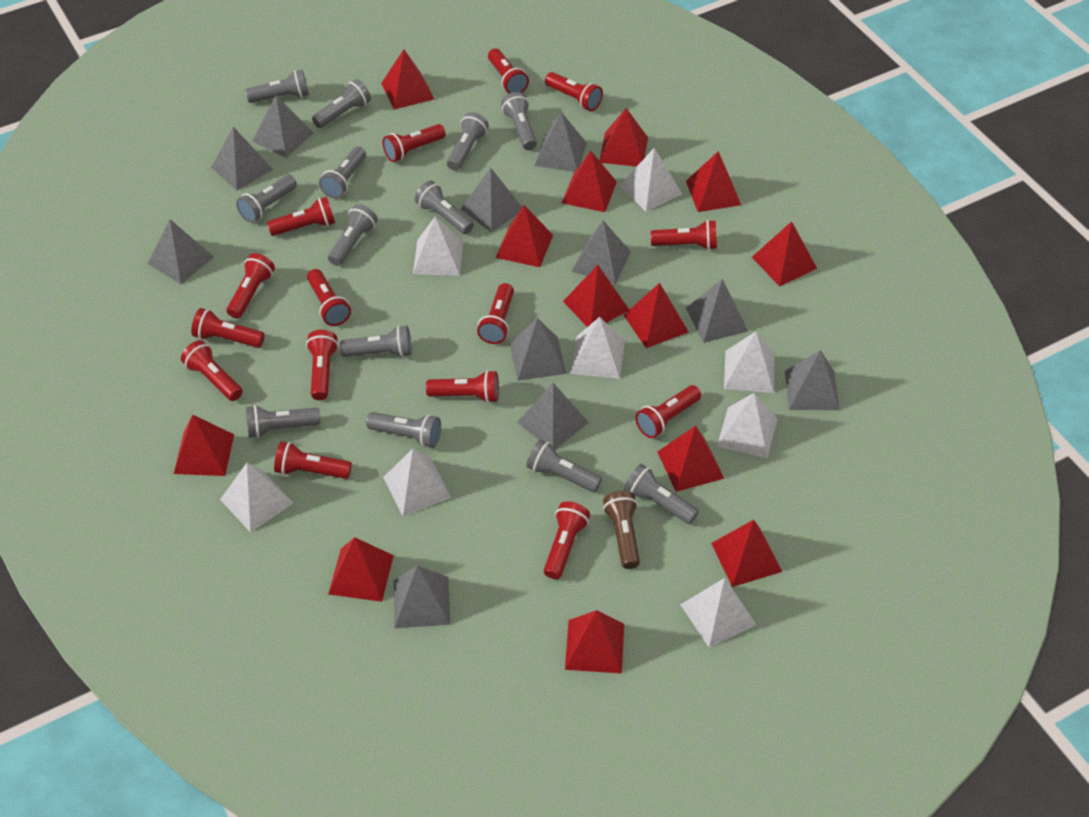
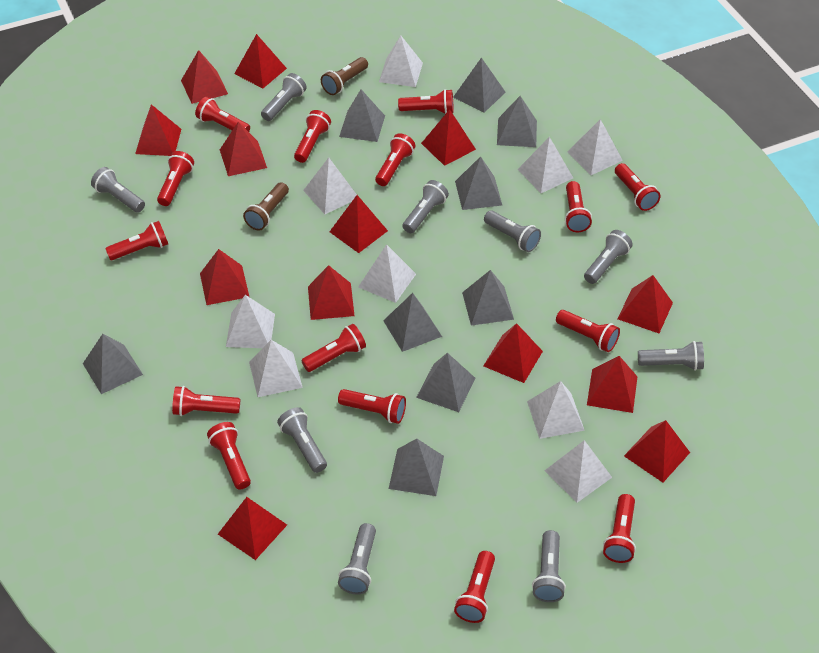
brown flashlight: [603,491,640,569] = 1 -> [243,182,289,231] [321,57,368,95] = 2
grey flashlight: [236,175,297,223] [245,70,309,103] [246,405,320,438] [312,79,371,128] [319,147,366,199] [328,204,378,266] [340,325,412,357] [366,412,441,448] [415,181,474,234] [447,112,489,171] [501,92,537,150] [526,439,602,492] [624,464,699,524] = 13 -> [91,167,145,213] [261,73,307,121] [277,407,327,473] [338,523,376,595] [403,180,449,233] [484,210,541,252] [532,530,566,602] [584,230,633,284] [638,341,704,371] = 9
grey pyramid: [148,219,214,284] [211,127,273,190] [253,95,313,158] [394,565,450,628] [460,168,522,233] [509,318,566,381] [517,383,589,450] [535,112,587,172] [572,221,631,284] [686,279,748,343] [785,350,839,410] = 11 -> [83,334,143,394] [339,89,385,142] [383,293,442,352] [389,439,444,496] [416,353,476,412] [453,58,506,113] [455,156,502,210] [462,270,514,326] [497,96,537,147] = 9
white pyramid: [220,463,293,532] [383,449,452,516] [413,217,463,276] [570,317,625,379] [620,148,682,212] [680,578,757,648] [717,393,777,458] [724,331,775,393] = 8 -> [226,295,275,348] [249,340,303,397] [303,157,357,214] [358,244,416,303] [379,35,423,87] [518,137,573,193] [527,381,585,439] [544,440,612,503] [568,119,623,175] = 9

